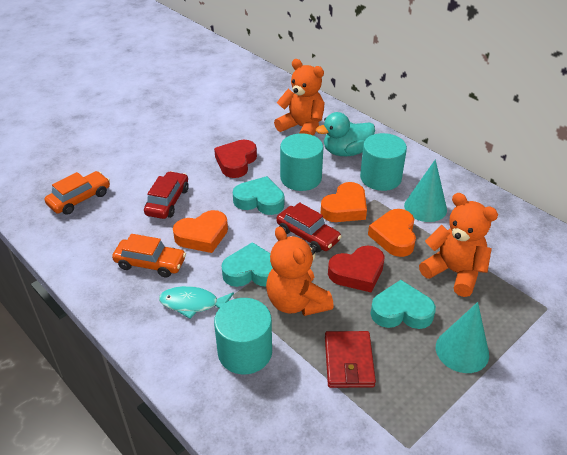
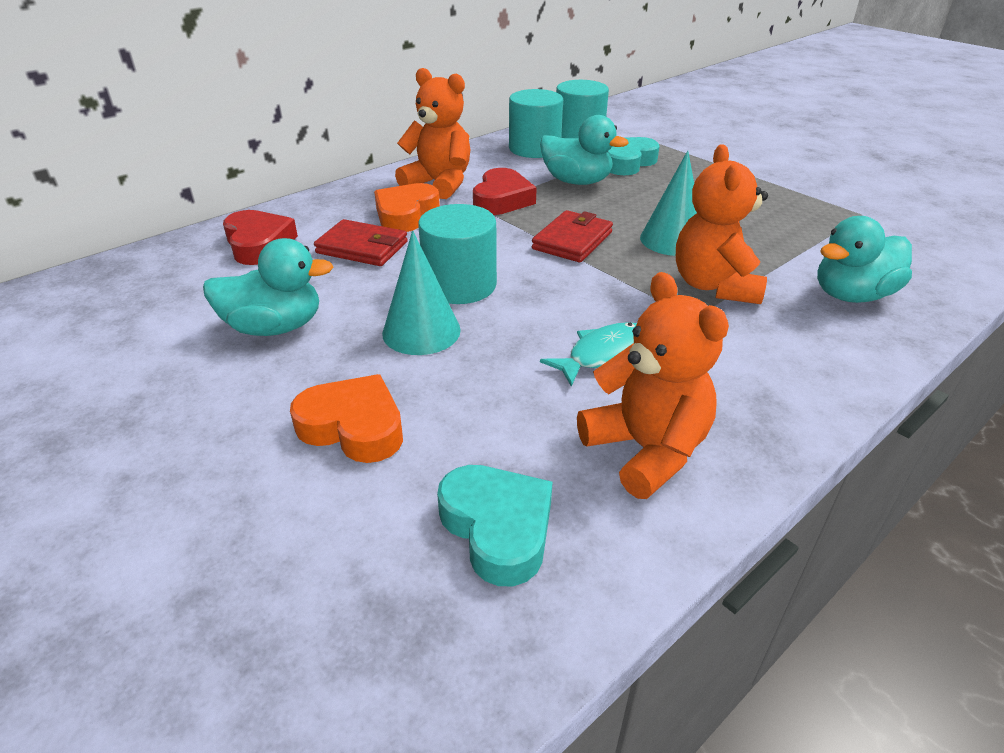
orange car: [45,171,110,215] [112,234,186,278] = 2 -> none = 0
orange heart: [173,210,228,253] [321,182,367,222] [368,209,416,257] = 3 -> [290,374,403,463] [374,183,440,232] = 2
red car: [144,171,189,219] [276,202,342,252] = 2 -> none = 0
red wallet: [325,331,376,388] = 1 -> [314,219,408,266] [532,210,613,262] = 2
turquoise duck: [316,112,375,156] = 1 -> [203,238,333,336] [540,115,628,185] [817,216,912,303] = 3
turquoise heart: [221,242,272,287] [233,176,284,215] [371,280,436,329] = 3 -> [437,465,553,586] [607,137,659,175] = 2

